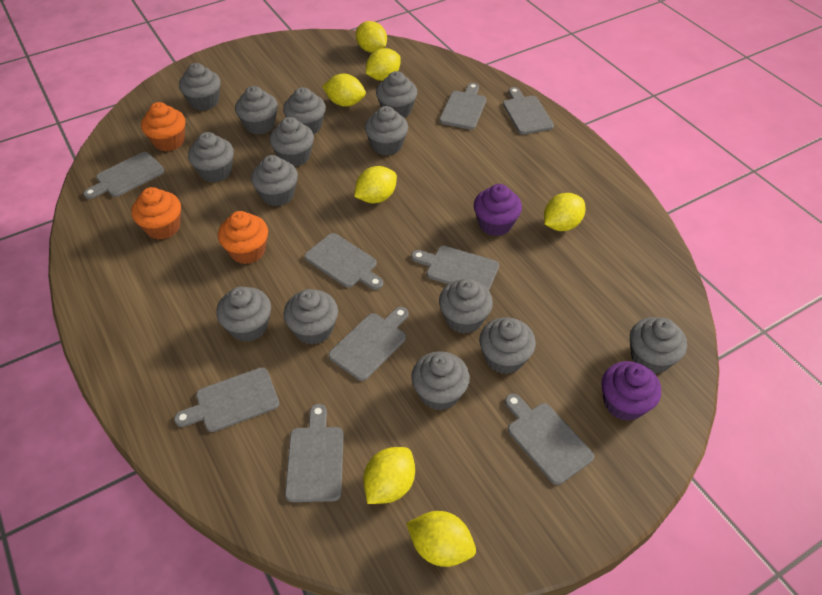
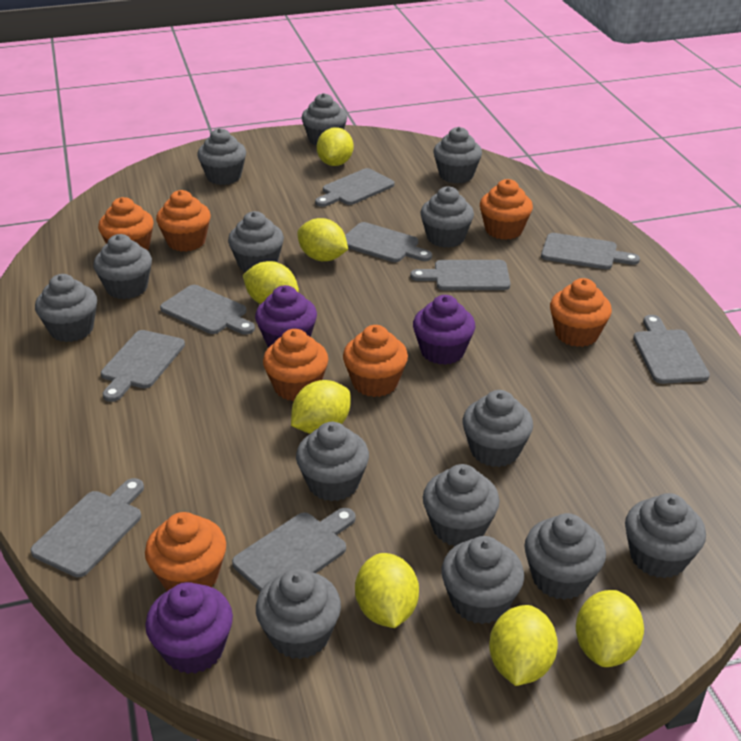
orange cupcake: [131,187,181,240] [141,102,185,152] [218,211,268,264] = 3 -> [98,197,154,251] [145,512,226,591] [156,190,211,252] [263,329,328,401] [343,325,408,397] [480,179,533,240] [550,278,612,347] = 7
purple cupcake: [474,184,522,236] [601,361,661,421] = 2 -> [145,582,233,674] [255,285,317,348] [413,295,475,365] = 3

